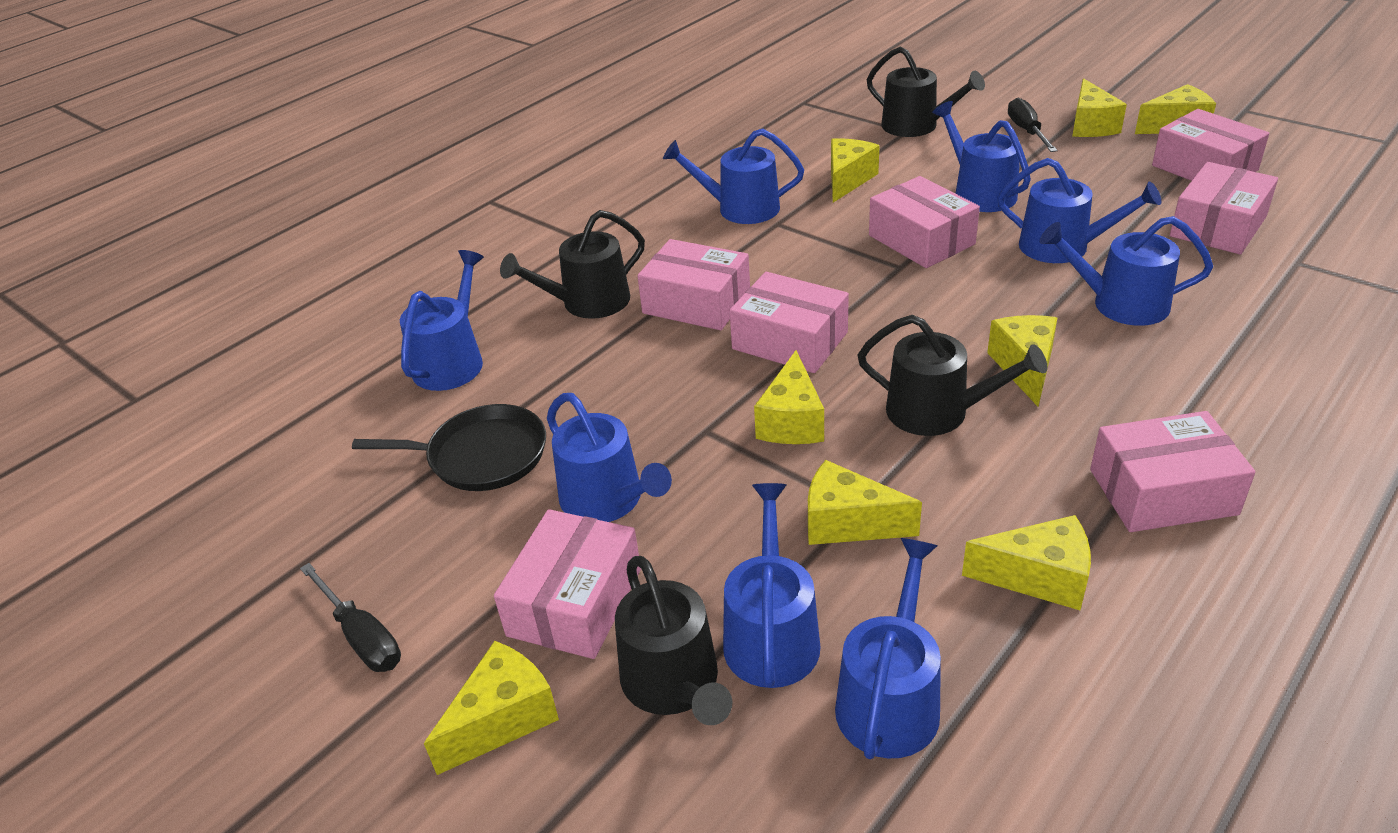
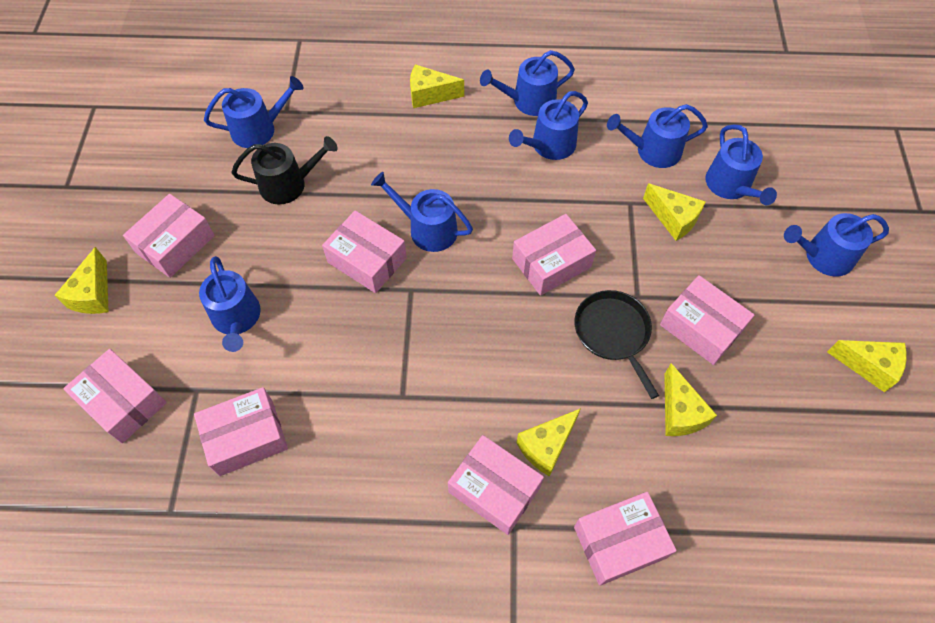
black screwdriver: [300,563,401,672] [1008,98,1058,152] = 2 -> none = 0
black watering can: [500,210,645,319] [615,556,732,725] [858,315,1048,436] [867,46,985,137] = 4 -> [232,136,338,204] = 1
pink box: [494,509,641,659] [637,239,750,330] [729,272,849,373] [869,176,980,268] [1090,411,1256,532] [1152,109,1269,181] [1170,162,1278,255] = 7 -> [63,349,167,443] [123,194,215,278] [194,387,288,476] [322,210,407,293] [448,435,544,535] [512,214,596,296] [574,492,677,586] [660,275,754,365] = 8
yellow cheese: [424,641,559,775] [754,350,824,444] [808,460,922,545] [831,138,880,203] [962,515,1091,610] [987,315,1057,407] [1072,78,1127,137] [1135,84,1216,134] = 8 -> [54,247,109,314] [410,64,464,108] [516,408,581,477] [643,183,706,241] [664,363,717,436] [827,340,907,392] = 6

